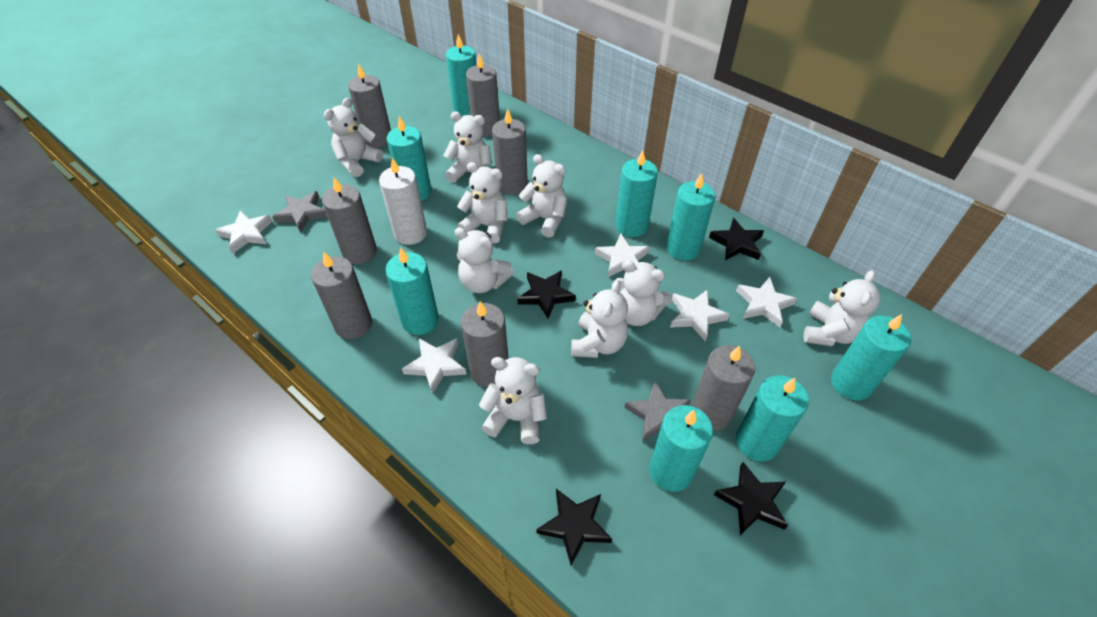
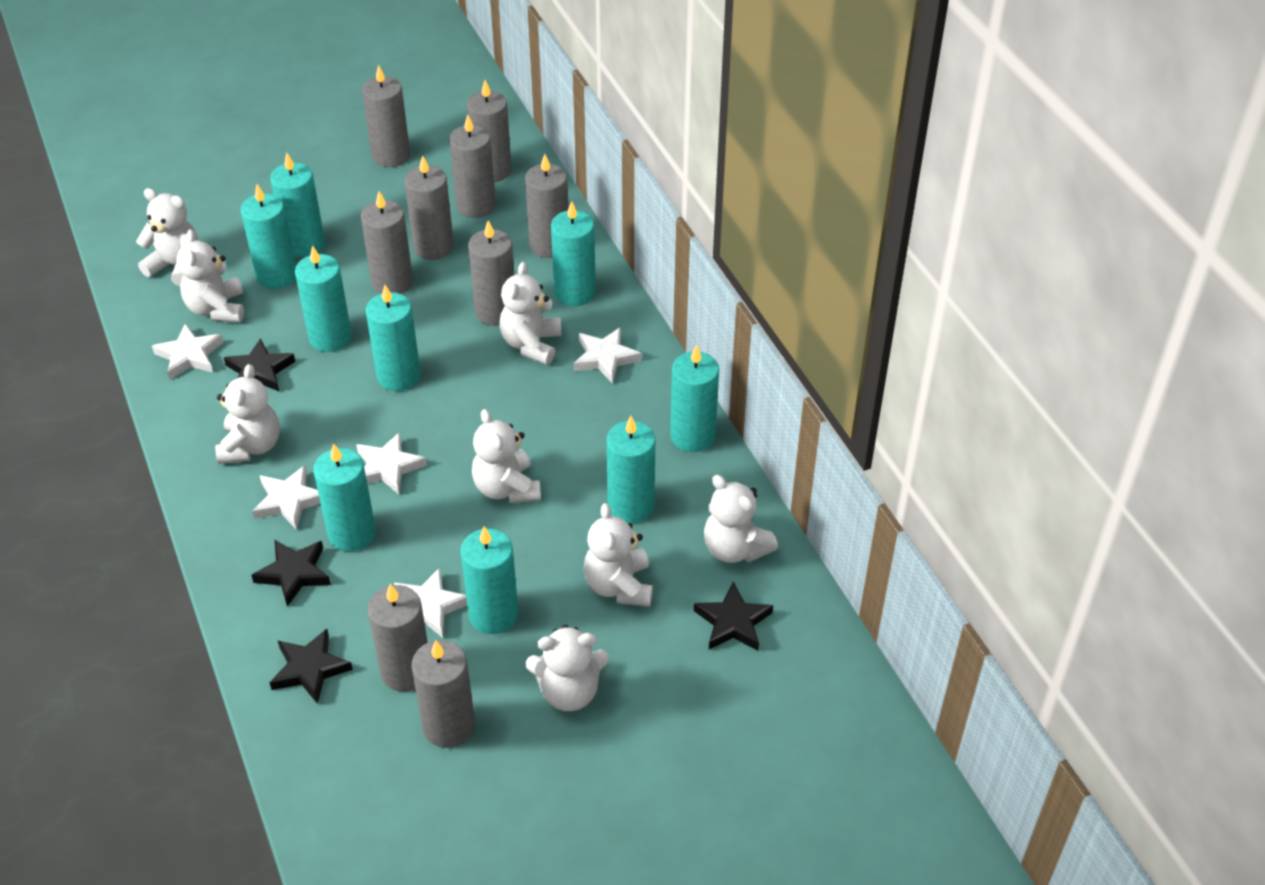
grey candle: [311,252,372,339] [322,177,377,264] [348,63,391,148] [461,301,509,387] [466,54,500,137] [492,109,528,195] [691,345,755,431] = 7 -> [361,191,413,294] [362,65,410,167] [367,584,428,692] [404,155,454,260] [412,640,475,748] [449,114,496,218] [467,80,512,182] [468,221,514,326] [525,154,568,258] = 9
grey star: [272,191,327,233] [624,381,691,442] = 2 -> none = 0
turquoise candle: [385,248,439,335] [387,116,431,201] [446,34,476,116] [616,150,658,237] [649,405,713,492] [666,173,715,261] [736,375,809,461] [831,314,911,400] = 8 -> [241,184,296,289] [270,153,325,257] [295,245,352,352] [313,443,376,552] [366,285,421,391] [460,526,518,634] [551,201,596,306] [607,416,656,523] [670,345,719,452] = 9
white candle: [379,158,427,245] = 1 -> none = 0
white teddy bear: [324,98,383,177] [443,111,492,183] [455,227,514,293] [457,162,507,243] [479,357,547,444] [516,154,567,237] [571,280,628,358] [616,260,672,326] [803,270,880,346] = 9 -> [136,188,199,286] [176,229,244,322] [215,364,280,464] [472,409,541,503] [499,262,562,365] [525,625,609,711] [584,503,653,607] [704,475,778,563] = 8

